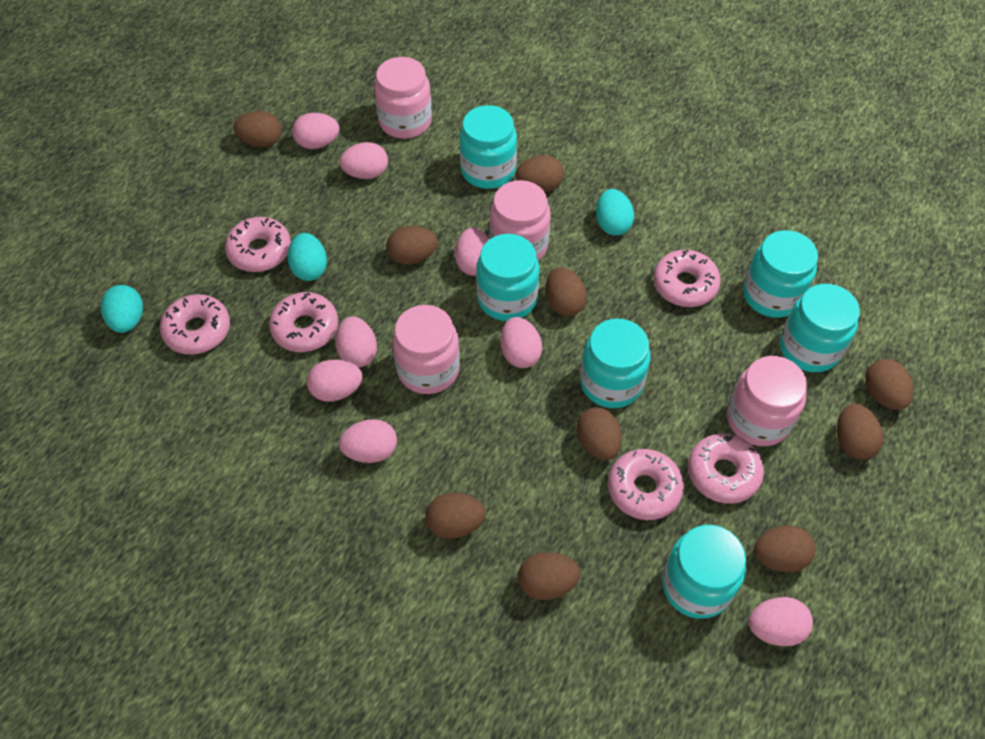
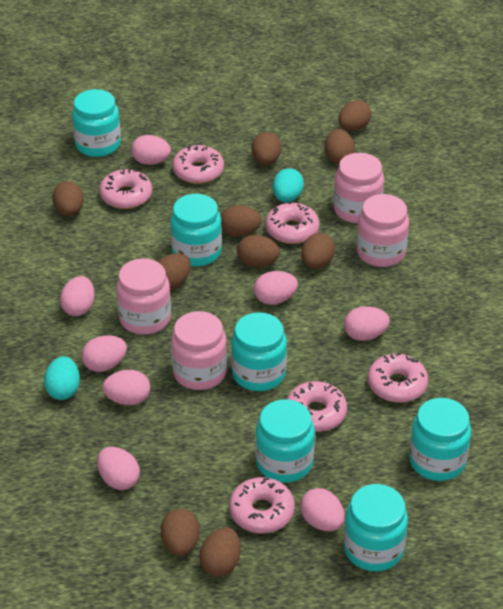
turquoise egg: [101,285,143,333] [287,233,327,281] [596,189,634,236] = 3 -> [44,356,80,400] [273,168,304,202] = 2

